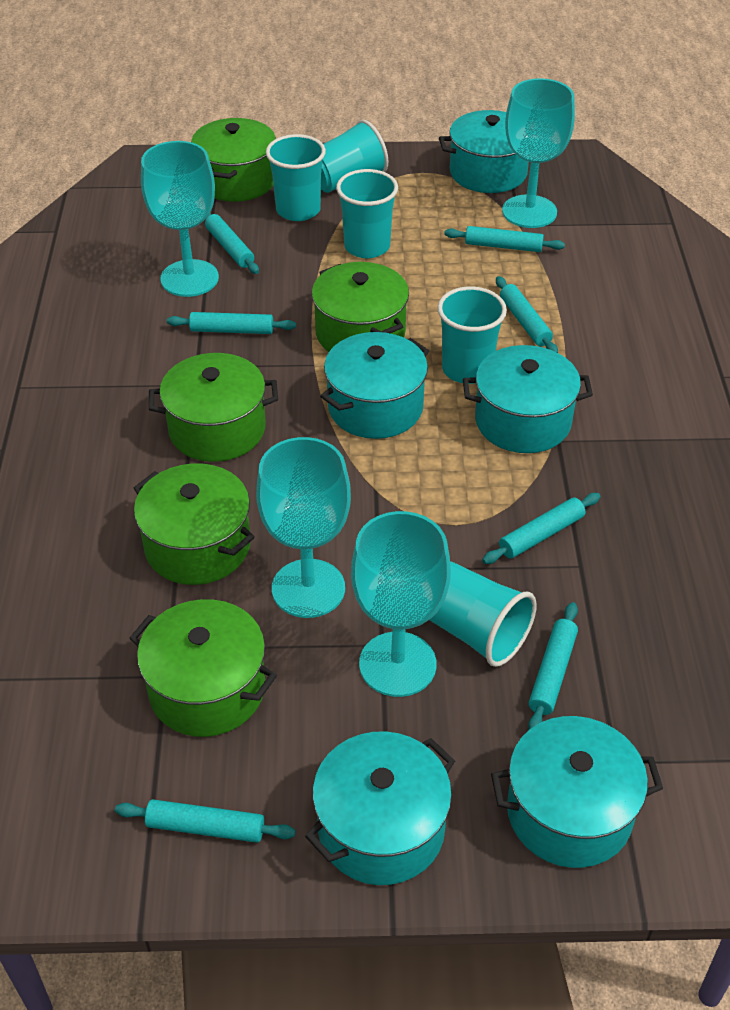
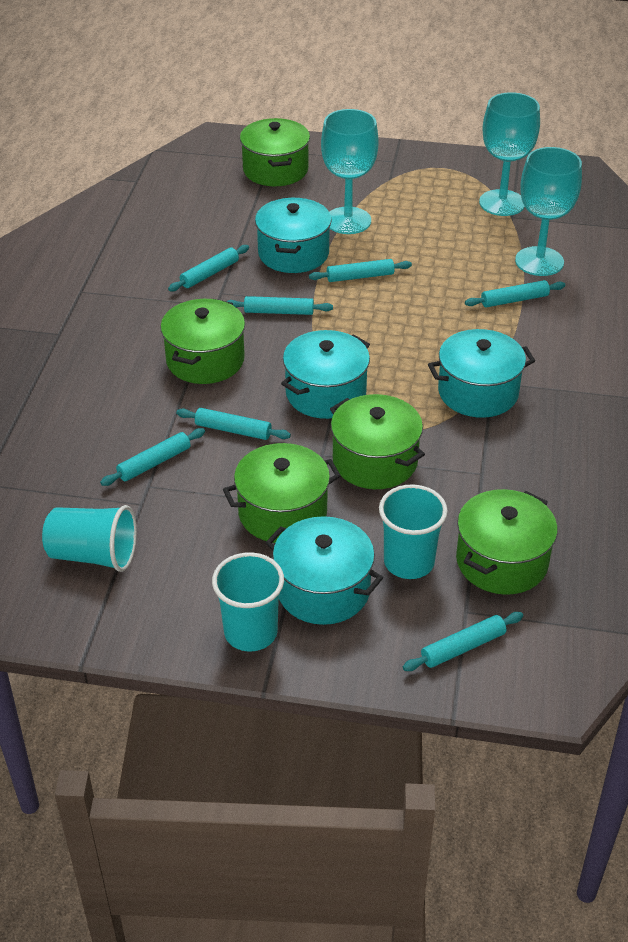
turquoise cup: [266,134,326,221] [321,120,389,193] [336,169,398,258] [430,561,537,667] [437,286,507,384] = 5 -> [42,505,137,572] [212,552,284,651] [379,485,448,579] = 3
turquoise goblet: [141,141,219,297] [256,437,351,618] [351,511,451,697] [502,78,575,228] = 4 -> [321,109,379,234] [479,92,540,216] [515,147,582,276] = 3
turquoise pot: [305,731,455,885] [320,332,429,439] [439,110,529,193] [463,345,593,453] [491,716,663,868] = 5 -> [255,198,331,273] [265,516,383,625] [281,330,370,419] [428,329,535,418] = 4

